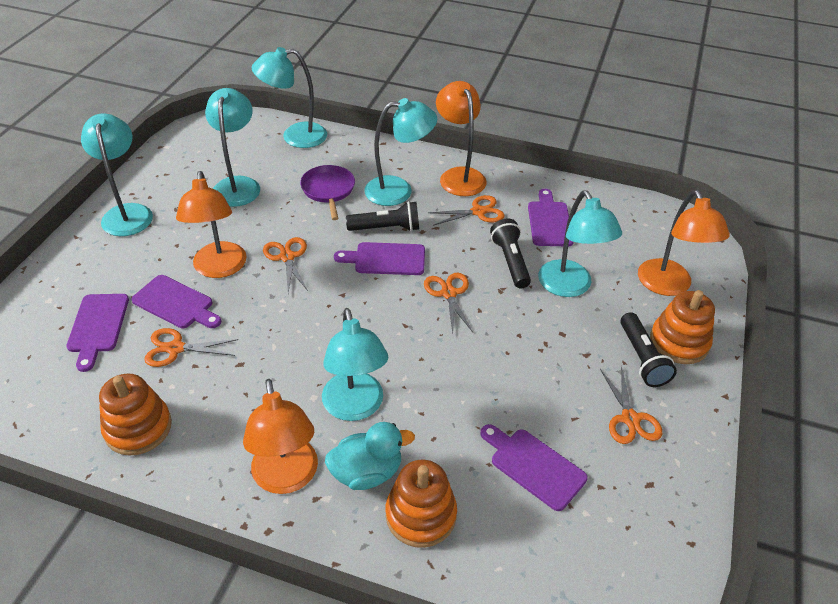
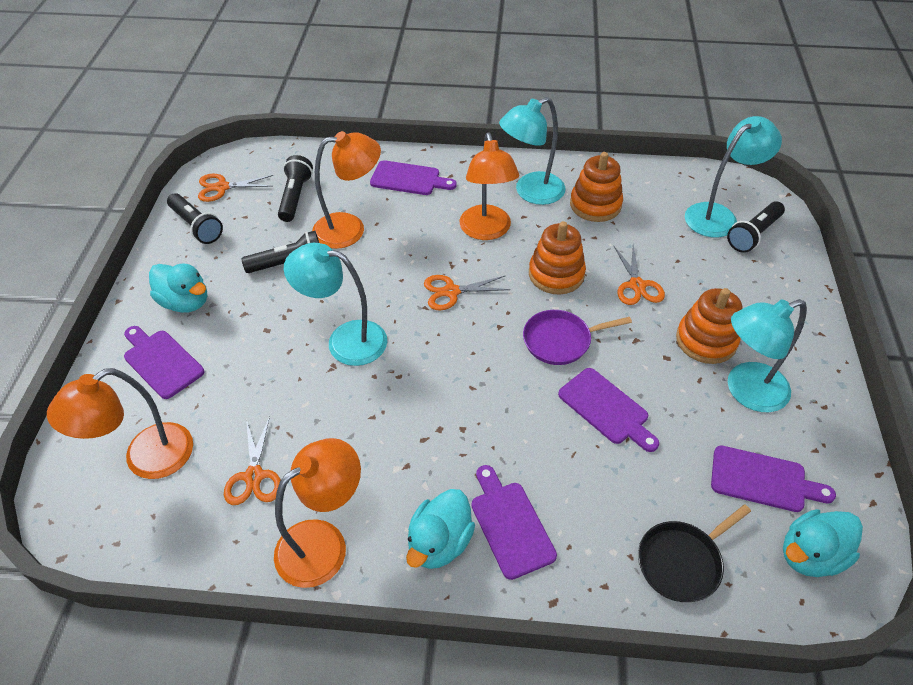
black flashlight: [346,201,419,231] [490,219,531,289] [621,312,677,387] = 3 -> [167,193,223,244] [242,231,319,273] [278,155,313,222] [727,201,785,253] = 4
black pan: none = 0 -> [638,504,751,602] = 1
orange scissors: [144,328,238,367] [263,237,308,293] [424,273,473,334] [428,195,505,226] [600,366,662,444] = 5 -> [198,174,273,202] [224,416,281,505] [424,275,510,310] [614,245,665,305] = 4
turquoise duck: [325,422,415,490] = 1 -> [149,264,207,313] [406,489,475,569] [783,509,863,577] = 3
turquoise lamp: [81,113,153,236] [205,88,260,207] [252,47,327,148] [322,308,388,421] [364,98,437,206] [538,191,622,297] = 6 -> [284,243,387,366] [499,97,565,205] [685,116,782,238] [728,299,807,412] = 4

